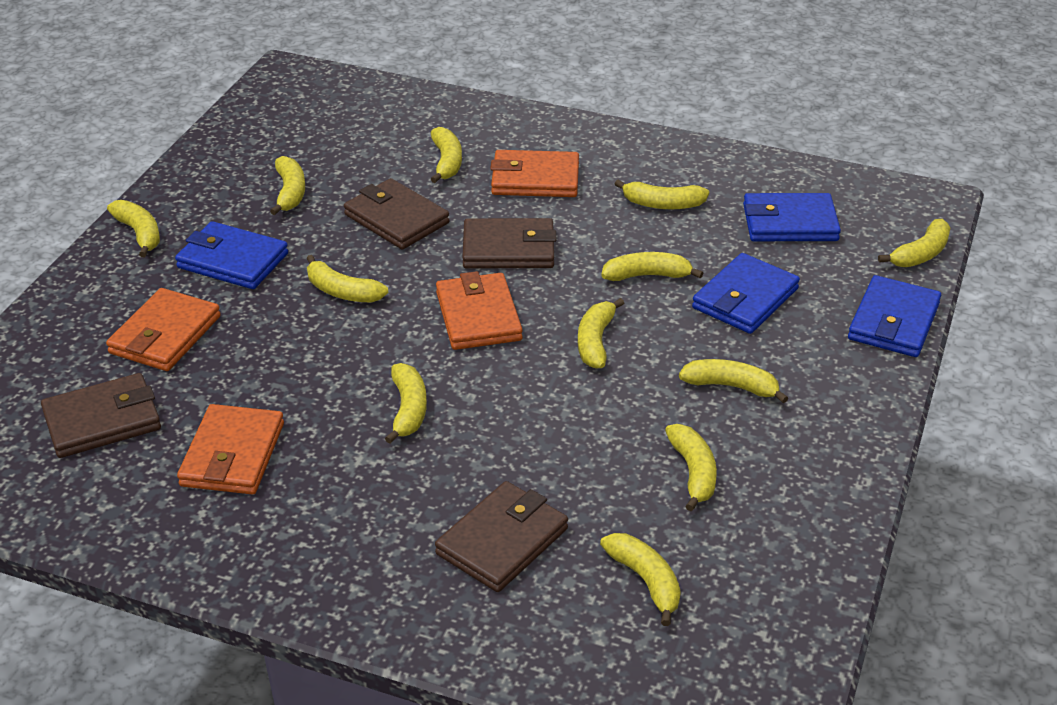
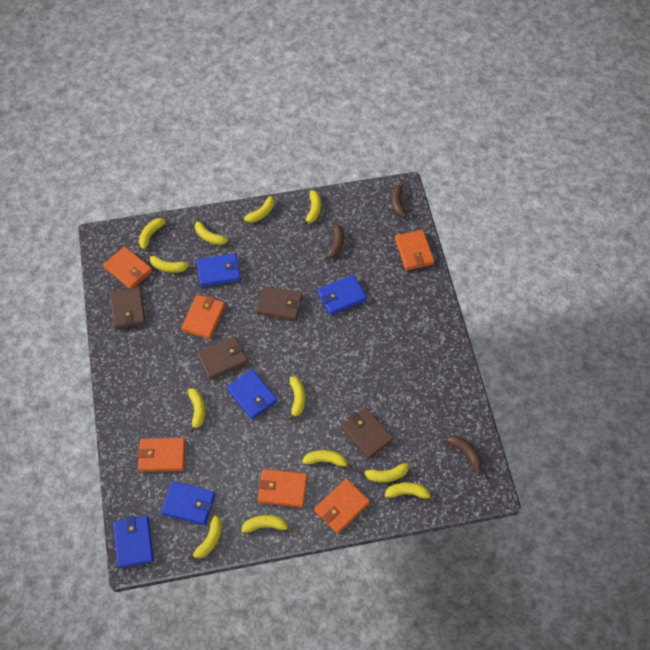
blue wallet: [175,221,288,289] [692,253,800,334] [743,193,841,241] [848,275,941,357] = 4 -> [113,515,154,568] [161,481,215,525] [196,253,241,287] [227,369,277,420] [317,275,367,315] = 5
brown banana: none = 0 -> [324,224,344,260] [391,182,406,217] [446,436,482,476] = 3
orange wallet: [106,288,221,371] [177,404,284,495] [436,271,523,350] [490,150,579,197] = 4 -> [103,246,152,288] [137,438,186,472] [181,295,225,339] [258,469,307,508] [314,479,370,534] [395,230,435,270] = 6

